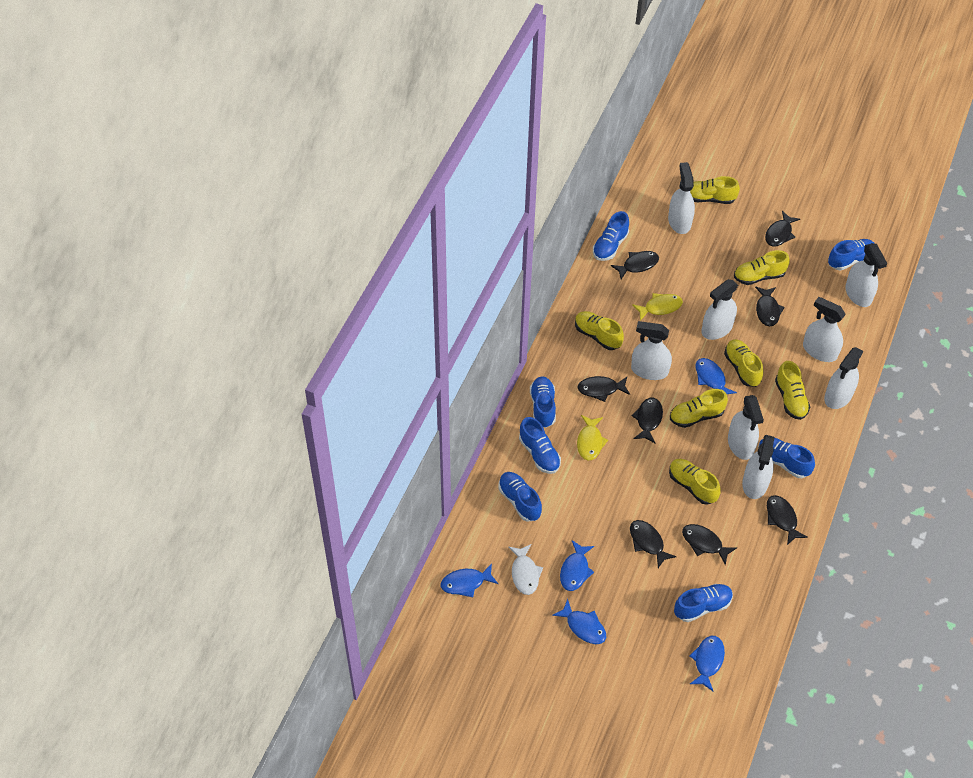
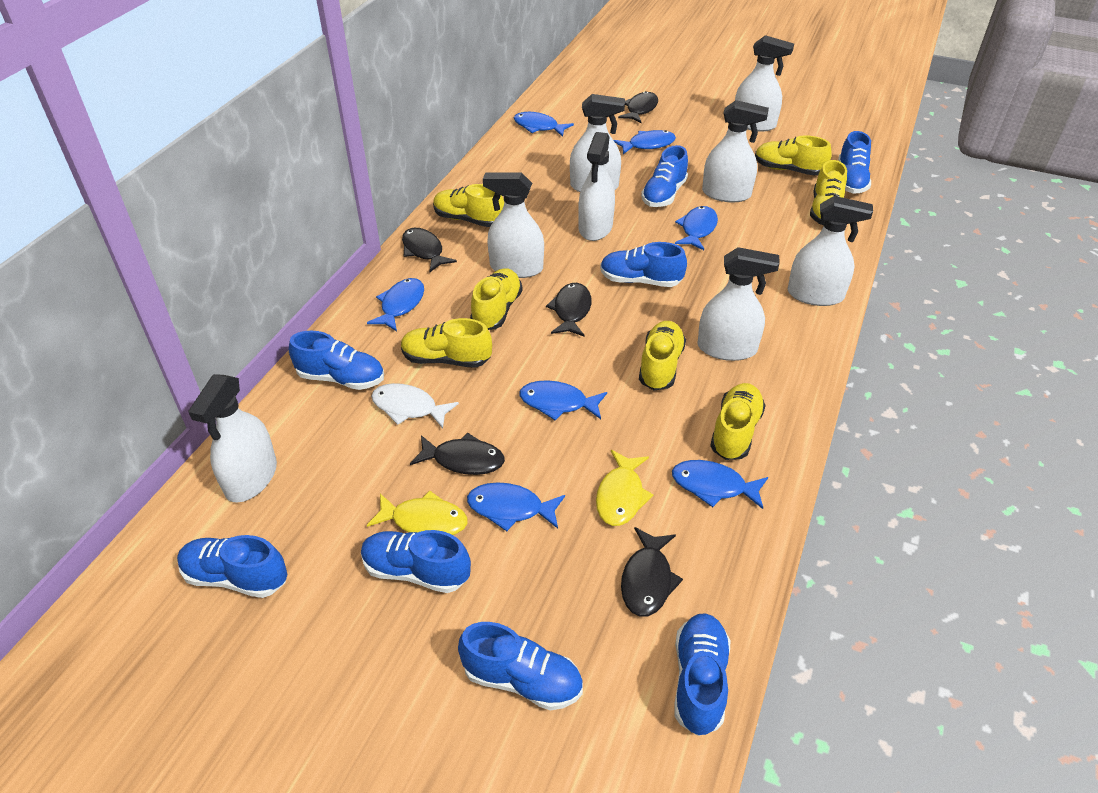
black fish: [577,376,630,402] [611,251,659,279] [630,520,677,568] [631,398,663,443] [682,524,737,565] [755,287,785,326] [765,211,800,247] [767,495,808,545] = 8 -> [402,228,457,272] [410,433,505,475] [546,283,591,336] [618,91,658,123] [621,527,683,617] = 5
blue fish: [441,563,498,597] [552,599,606,644] [560,540,594,591] [689,636,725,692] [695,358,737,394] = 5 -> [367,278,424,331] [467,482,565,531] [514,112,574,137] [519,380,607,421] [614,130,676,154] [672,460,768,509] [675,206,718,250] = 7
blue shoe: [498,472,542,522] [519,417,561,474] [530,376,556,428] [593,211,629,261] [674,584,733,622] [758,438,815,478] [828,239,875,270] = 7 -> [177,535,287,598] [289,331,384,390] [361,530,471,593] [458,622,583,710] [600,242,687,287] [641,145,688,207] [674,613,730,736] [838,131,871,194] = 8

